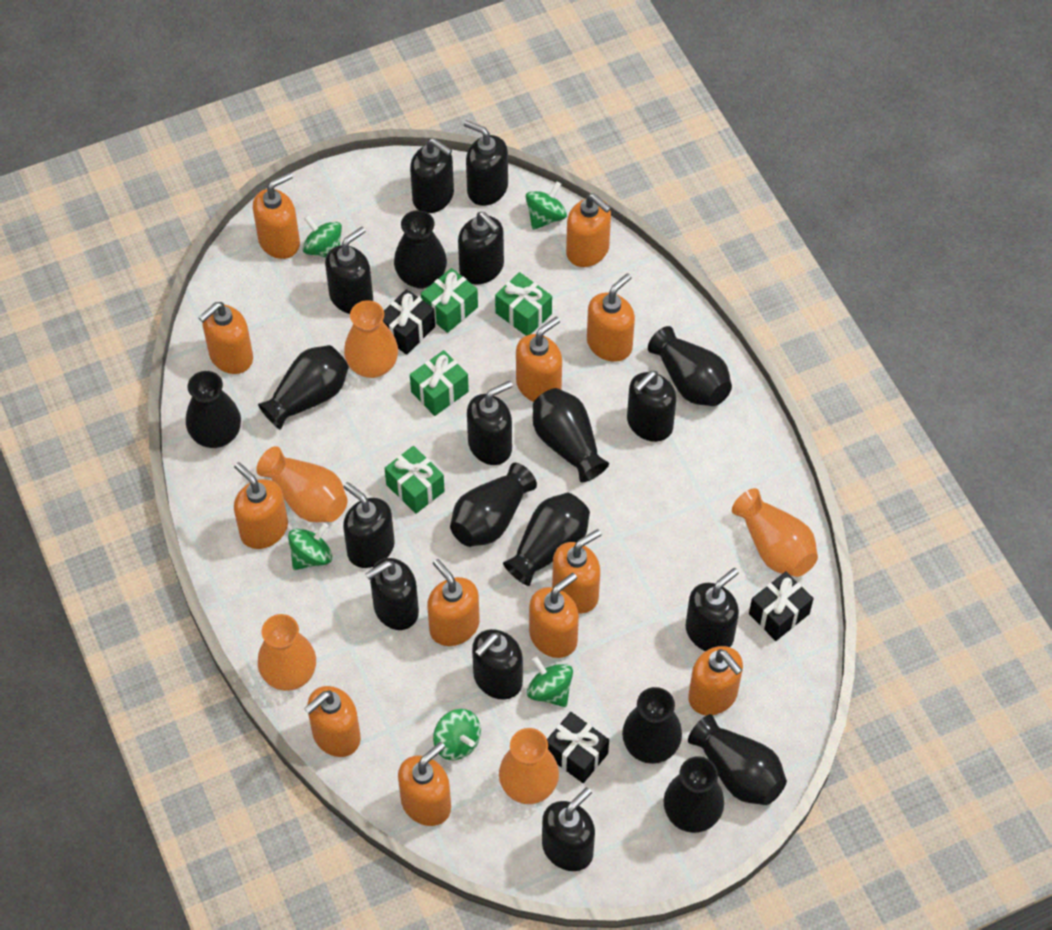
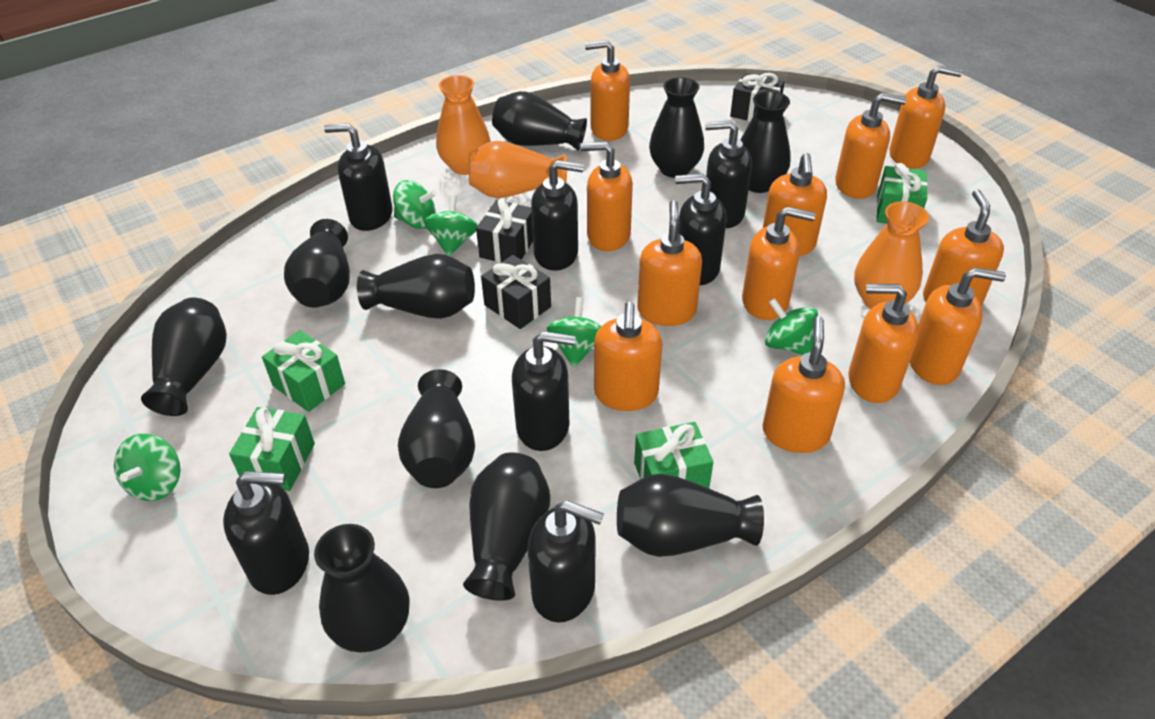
black soap dispenser: [325,227,373,314] [343,482,395,568] [365,558,419,630] [410,138,454,213] [458,212,504,285] [464,120,508,206] [467,381,513,465] [472,629,523,700] [542,787,595,871] [627,371,676,442] [685,568,739,651] = 11 -> [223,471,309,595] [324,123,393,231] [512,331,575,451] [527,500,604,623] [531,160,584,271] [675,174,727,285] [705,120,752,228] = 7
orange vase: [257,446,348,522] [258,614,316,691] [344,300,398,378] [499,728,559,804] [732,488,818,577] = 5 -> [436,75,491,175] [469,141,567,198] [854,201,929,309] = 3

